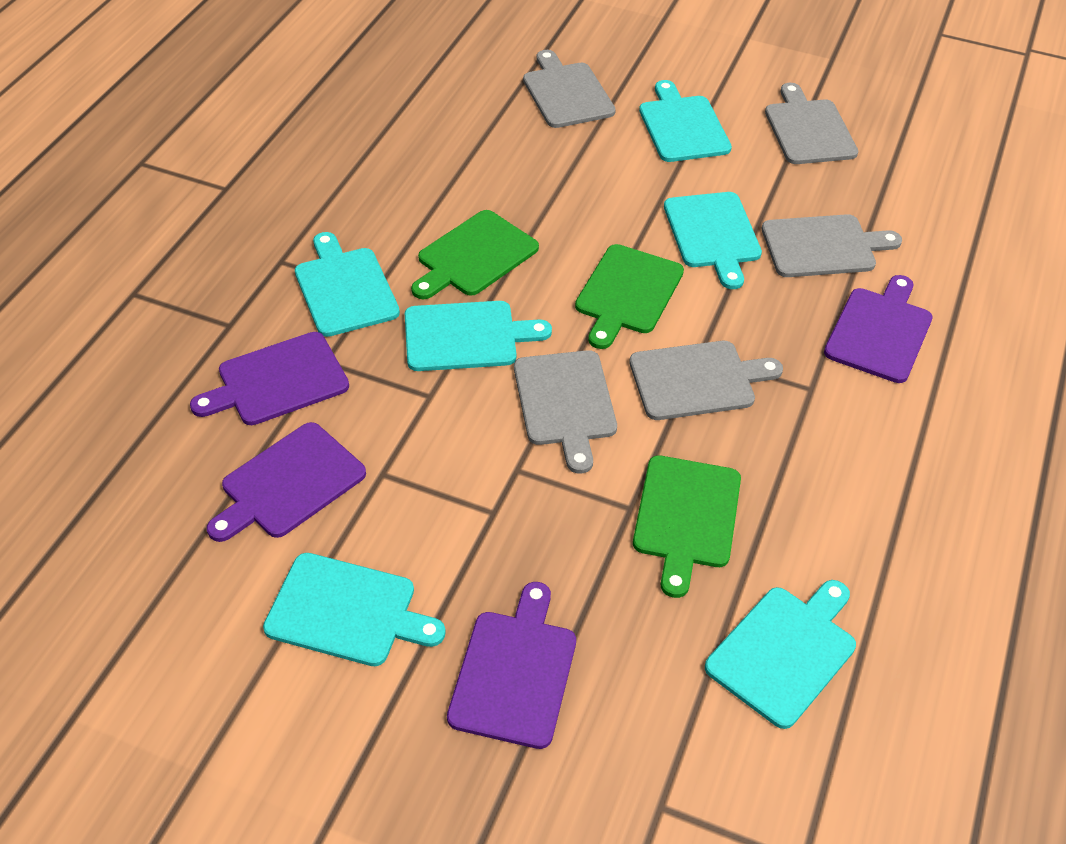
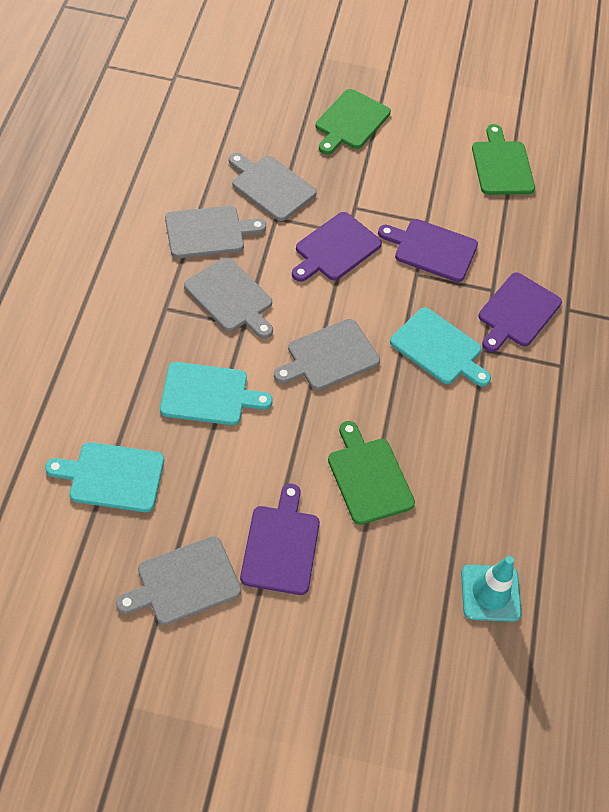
turquoise cutting board: [263,553,446,666] [295,232,400,337] [405,301,552,371] [639,80,732,162] [664,192,762,289] [705,580,856,729] = 6 -> [45,442,164,512] [160,362,273,425] [390,307,491,387] = 3
turquoise traffic cone: none = 0 -> [461,556,522,622] = 1

